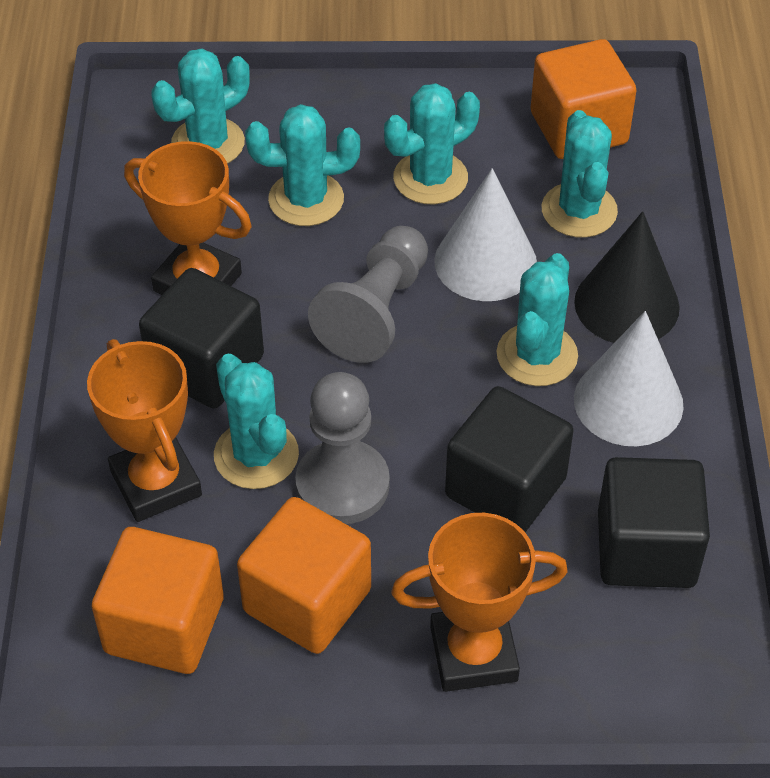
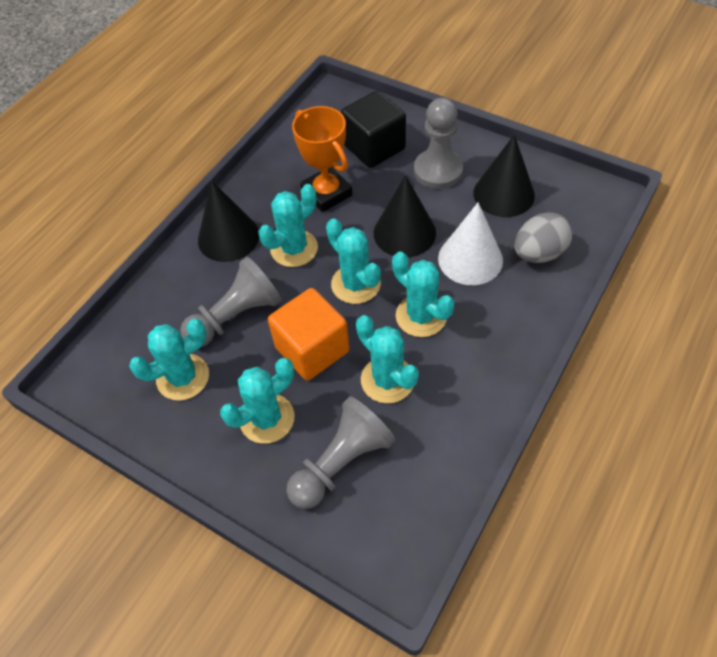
black cone: [574,211,680,343] = 1 -> [198,181,259,262] [374,175,436,257] [473,134,535,217] = 3
black cube: [139,268,264,408] [445,386,573,532] [598,457,710,588] = 3 -> [341,91,406,168] = 1
grey egg: none = 0 -> [515,212,572,263] = 1
grey pawn: [295,372,390,524] [308,226,428,363] = 2 -> [180,257,282,347] [286,396,396,509] [414,98,463,189] = 3
orange cube: [92,527,224,674] [237,497,371,654] [531,39,637,159] = 3 -> [268,288,350,381] = 1
orange trophy: [87,339,202,522] [124,141,251,295] [391,513,568,692] = 3 -> [292,106,352,212] = 1
white cone: [434,168,537,301] [574,311,684,446] = 2 -> [438,202,503,285] = 1

